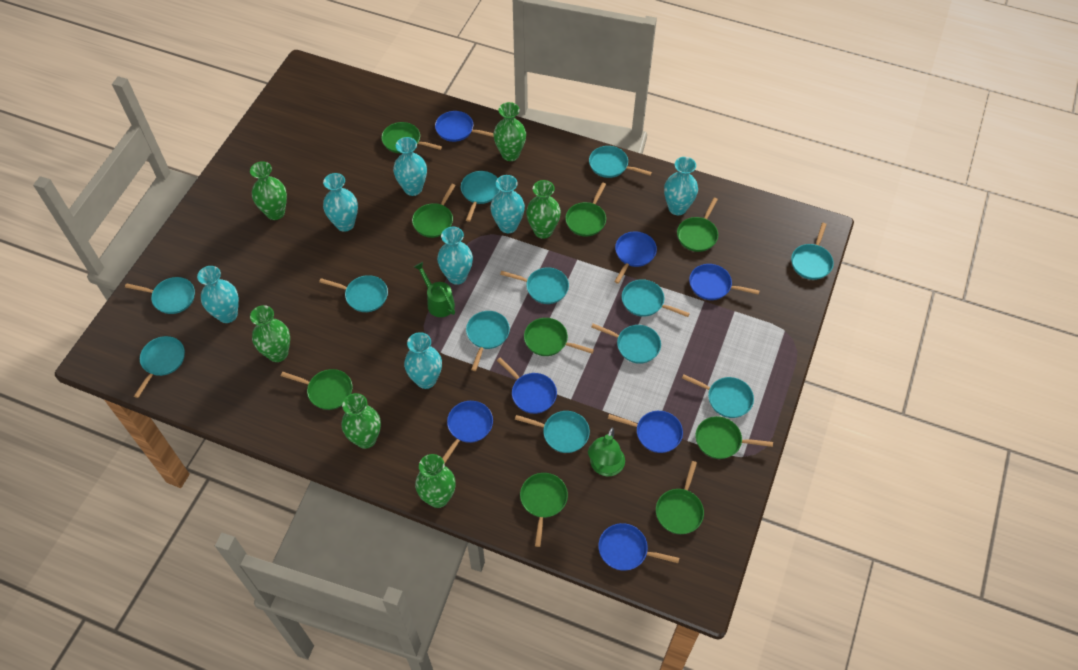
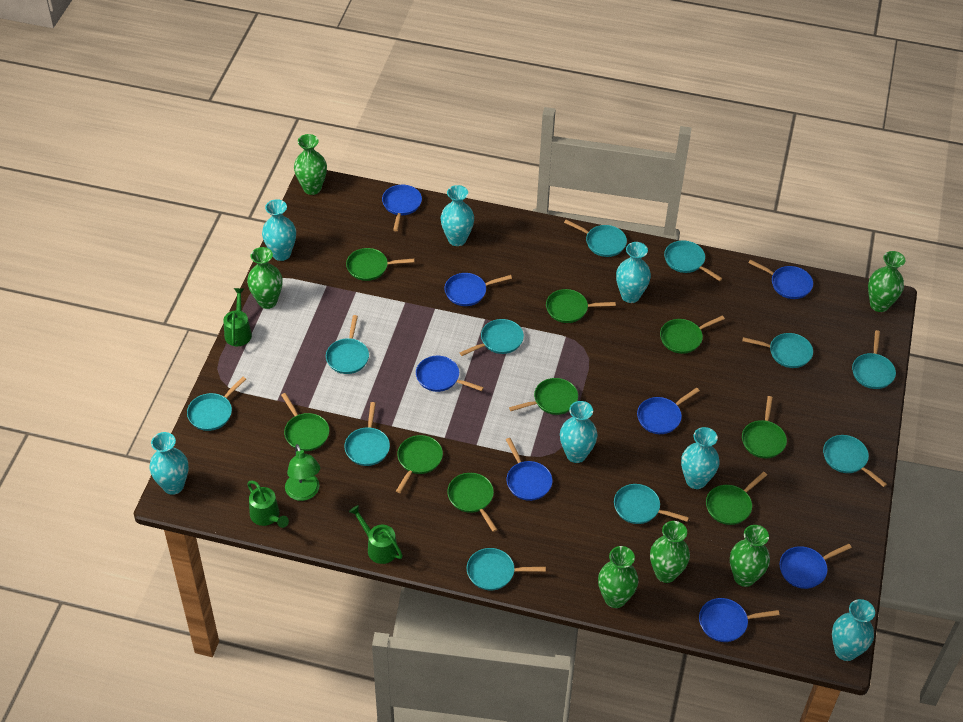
blue pan: [435,111,494,142] [442,401,493,463] [497,357,557,414] [598,523,679,571] [608,411,683,453] [614,231,657,284] [689,264,759,300] = 7 -> [382,185,422,231] [416,356,484,392] [444,273,512,306] [506,438,552,501] [637,388,700,434] [699,598,780,642] [748,260,813,299] [780,544,852,589] = 8
green watering can: [414,262,455,317] = 1 -> [223,288,252,346] [247,480,289,528] [349,505,403,564] = 3
turquoise pan: [125,277,195,314] [134,336,185,398] [319,275,388,312] [461,171,500,222] [466,311,510,371] [500,267,569,304] [515,411,590,453] [589,146,652,178] [591,324,661,364] [622,279,690,317] [682,374,754,418] [791,223,834,280] = 12 -> [187,377,246,431] [326,315,369,374] [344,402,390,466] [460,319,524,356] [467,548,546,590] [564,220,627,257] [614,484,689,524] [664,241,723,281] [742,333,813,368] [823,435,887,487] [852,330,896,389] = 11

